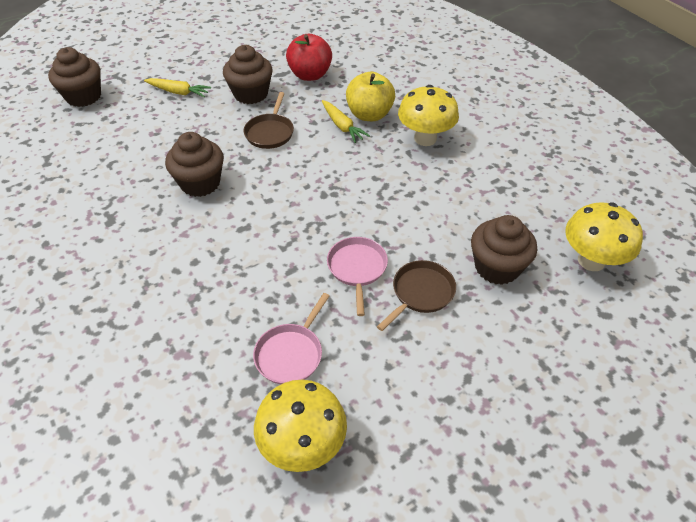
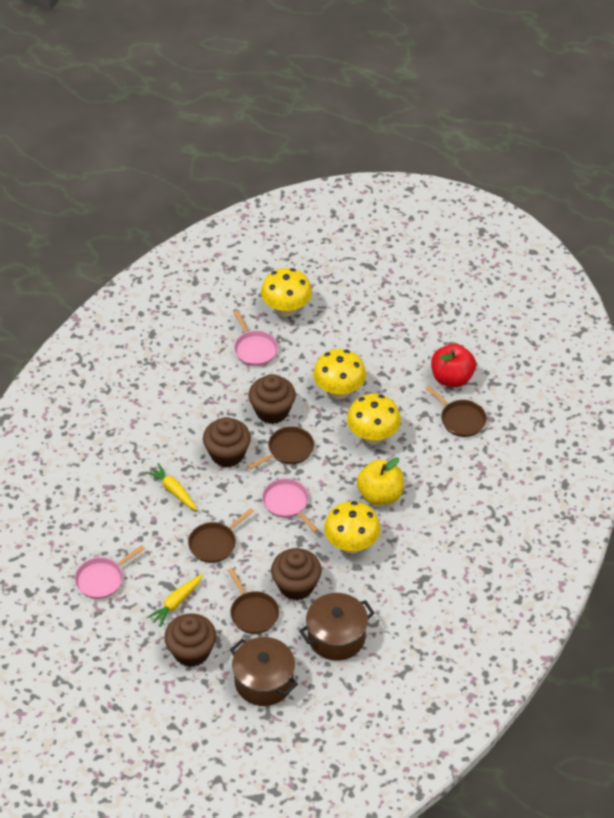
brown pan: [244,92,294,149] [377,260,456,331] = 2 -> [188,508,254,563] [228,568,279,634] [247,426,314,470] [425,385,487,437] = 4
brown pot: none = 0 -> [230,637,298,706] [299,593,374,661] = 2
pink pan: [253,293,329,384] [327,237,388,316] = 2 -> [75,545,145,599] [234,310,278,366] [262,478,319,532] = 3
yellow mushroom: [254,380,347,472] [398,85,459,146] [565,202,643,271] = 3 -> [261,268,312,317] [313,349,366,399] [324,501,380,554] [347,394,401,445] = 4

